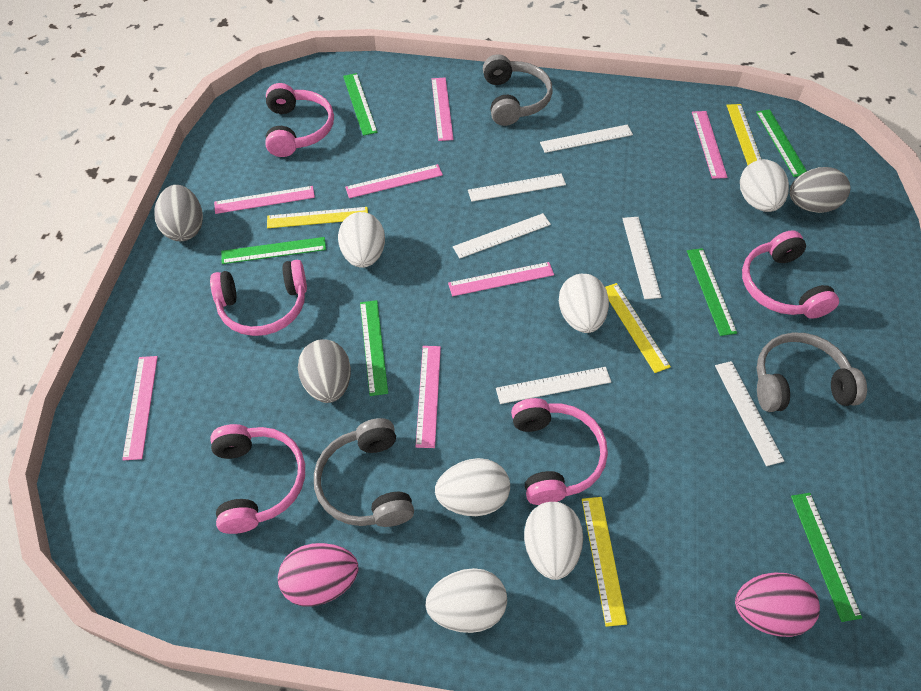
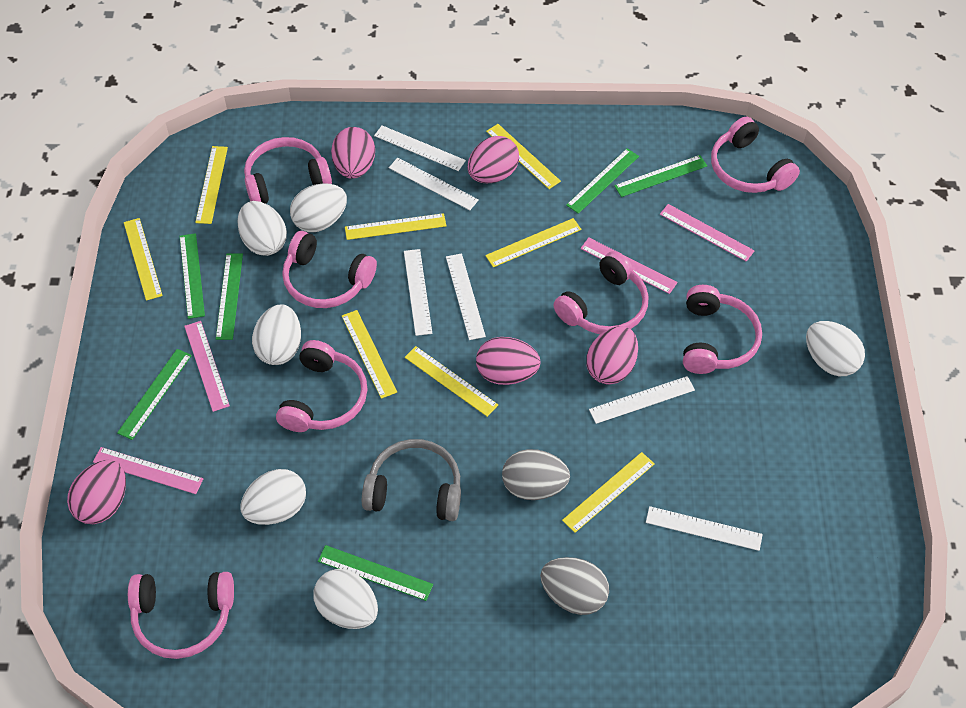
grey egg: [154,185,203,241] [298,339,351,403] [790,167,850,213] = 3 -> [502,449,570,500] [540,557,609,615] = 2
grey headphones: [314,418,414,527] [483,54,553,126] [757,333,867,412] = 3 -> [362,439,461,521] = 1
pink egg: [278,543,359,606] [735,573,820,637] = 2 -> [67,460,126,524] [331,127,375,179] [467,136,519,183] [476,337,541,385] [586,326,638,385] = 5
pink headphones: [210,260,307,336] [210,424,305,534] [265,83,334,157] [511,398,608,505] [742,230,839,319] = 5 -> [128,572,234,659] [244,137,332,204] [276,340,368,432] [282,231,377,308] [554,251,648,334] [683,285,762,374] [711,116,800,193] = 7
pink ruler: [122,356,158,461] [214,186,315,214] [345,164,443,198] [416,346,441,448] [431,78,454,141] [448,262,554,296] [692,111,728,179] = 7 -> [93,447,203,494] [184,321,230,412] [580,237,678,294] [660,204,755,262] = 4
yellow ruler: [267,207,368,228] [582,497,627,627] [605,283,671,373] [726,104,761,165] = 4 -> [124,218,163,301] [195,146,228,224] [342,310,397,399] [345,213,447,240] [405,346,498,417] [485,218,582,267] [486,124,561,189] [562,452,655,533] = 8

